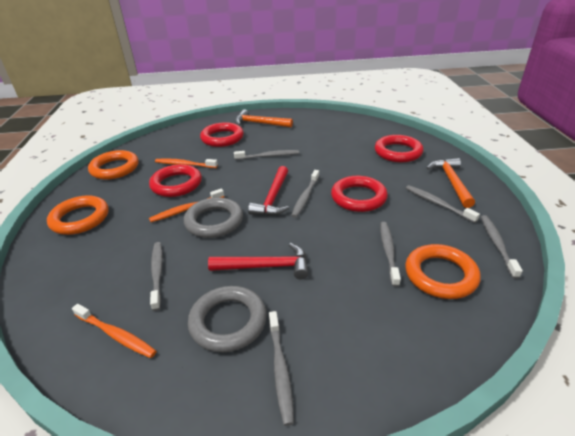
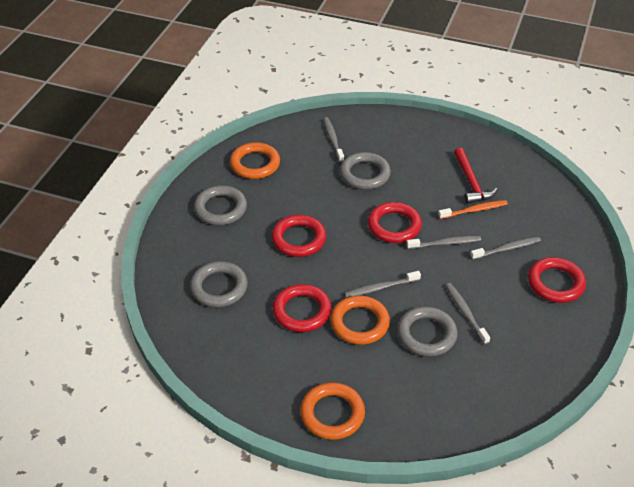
grey ring: [184,197,243,238] [188,286,267,352] = 2 -> [190,261,248,307] [194,185,247,225] [340,152,391,190] [397,306,458,357] = 4
grey toothbrush: [150,242,163,311] [234,150,299,160] [269,311,294,426] [291,170,319,218] [380,222,401,287] [406,185,480,223] [481,215,523,279] = 7 -> [323,117,344,162] [345,271,421,298] [406,236,481,249] [446,283,490,344] [470,237,541,260] = 5
orange hammer: [235,109,293,127] [427,158,475,208] = 2 -> none = 0
orange toothbrush: [72,304,156,358] [149,189,224,222] [155,158,218,168] = 3 -> [438,200,508,219] = 1
red hammer: [208,243,308,280] [248,166,289,216] = 2 -> [454,148,498,204] = 1

